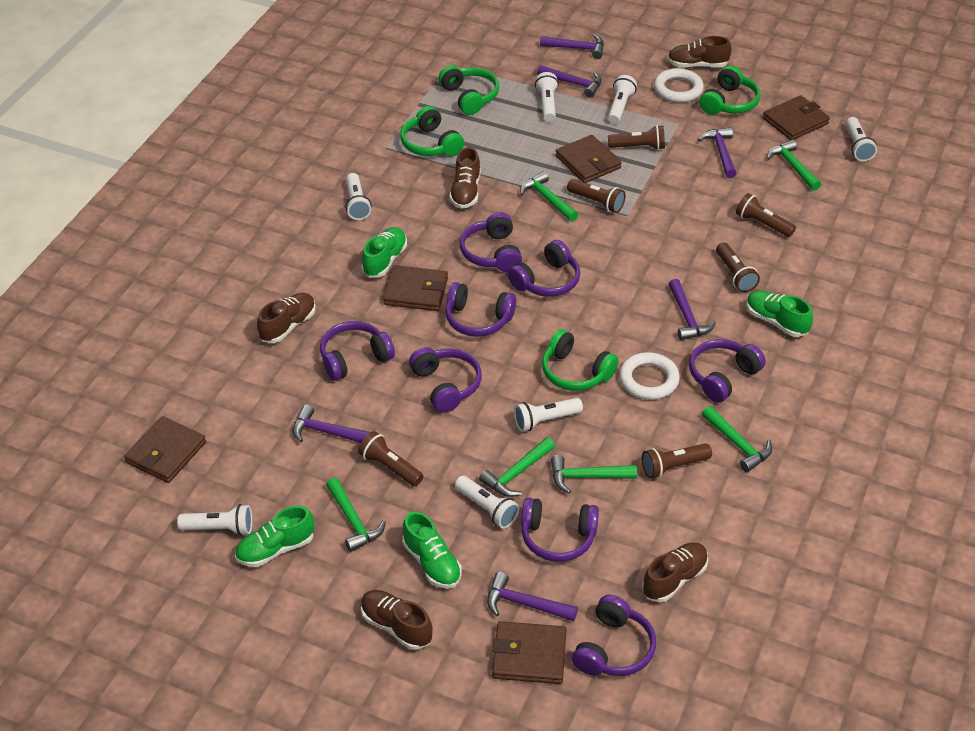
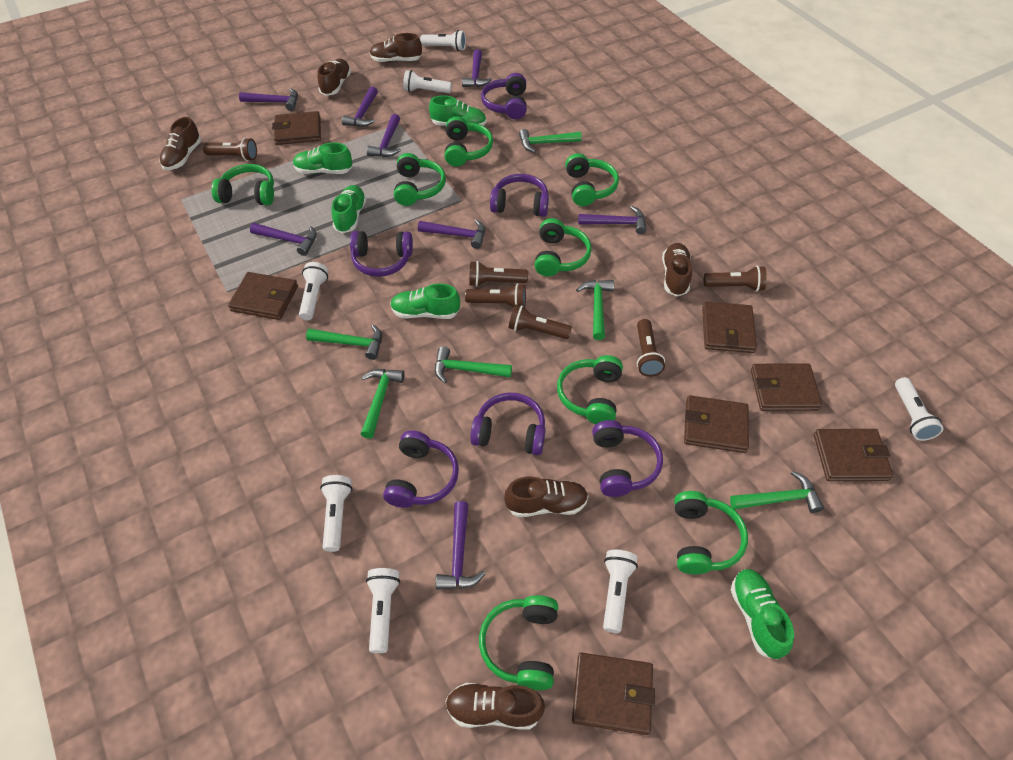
brown shoe: [257,293,316,343] [361,590,432,650] [449,147,481,209] [642,542,708,602] [667,36,731,68] = 5 -> [159,117,202,170] [318,59,351,96] [370,33,422,62] [445,683,545,730] [504,476,588,517] [662,243,692,296] = 6
brown wallet: [124,416,206,483] [383,265,448,311] [492,621,566,684] [555,135,622,183] [763,95,830,140] = 5 -> [228,272,298,320] [272,111,321,145] [572,653,655,735] [684,395,749,453] [702,302,757,353] [751,363,822,411] [814,429,893,481] = 7
green headphones: [400,106,464,157] [439,65,499,115] [542,329,619,391] [700,66,760,115] = 4 -> [211,164,274,205] [394,153,446,206] [444,116,493,167] [479,595,558,690] [535,218,592,276] [557,355,623,424] [565,153,619,206] [674,491,748,574] = 8
green shoe: [235,506,314,567] [361,227,407,278] [402,511,461,589] [746,290,813,337] = 4 -> [293,142,352,174] [332,185,367,233] [390,283,460,319] [429,95,486,126] [731,569,794,660] = 5
purple hammer: [293,404,371,443] [487,572,578,621] [537,65,602,98] [540,34,604,59] [668,279,716,340] [698,127,737,178] = 6 -> [239,88,298,111] [250,223,317,256] [342,87,378,127] [367,114,401,157] [418,219,485,249] [435,501,485,590] [462,49,492,87] [578,206,647,234] = 8
purple headphones: [320,321,395,381] [409,347,482,413] [445,282,516,337] [460,212,522,272] [508,240,580,297] [521,498,599,562] [572,595,656,676] [689,339,766,402] = 8 -> [350,231,413,277] [383,430,459,508] [470,393,546,455] [481,73,527,119] [490,174,549,217] [592,420,663,497] = 6
white ring: [619,352,680,400] [654,68,704,102] = 2 -> none = 0

